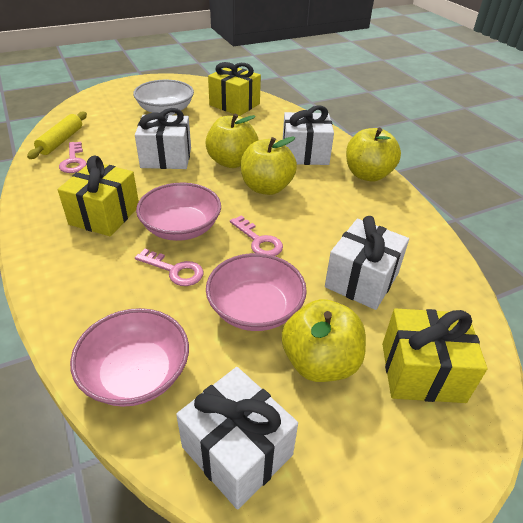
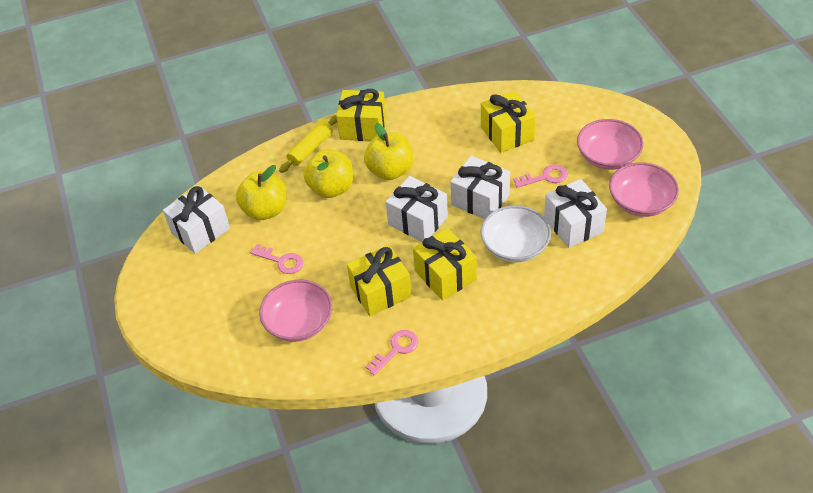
yellow apple: [205,113,259,168] [241,136,297,195] [282,299,366,382] [346,128,401,182] = 4 -> [236,165,286,220] [304,150,353,198] [364,123,413,180] = 3
yellow gift: [58,155,139,236] [208,62,261,116] [382,308,487,403] = 3 -> [336,89,386,141] [347,245,412,316] [413,228,477,301] [481,90,536,153] = 4

